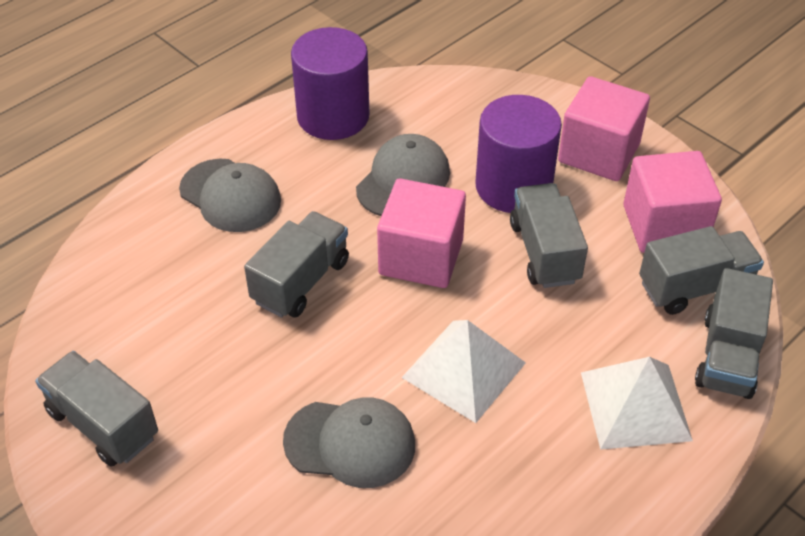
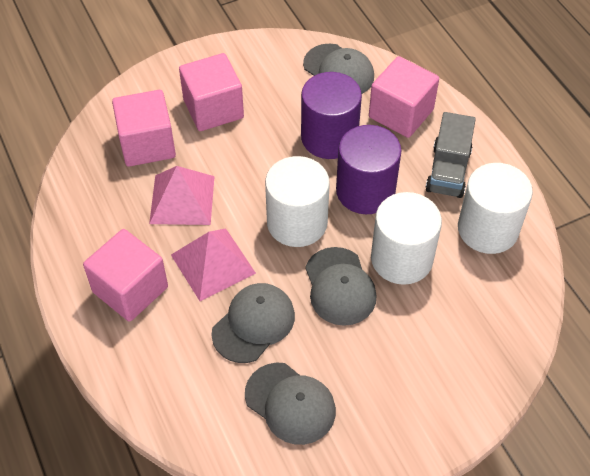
grey cap: [179,159,281,232] [283,397,415,488] [356,134,450,216] = 3 -> [211,283,295,363] [245,363,336,445] [303,44,374,94] [305,247,377,326] = 4
grey truck: [35,351,158,467] [244,211,349,318] [510,183,588,288] [639,226,764,315] [695,268,773,399] = 5 -> [426,112,476,198] = 1
pink cube: [377,178,466,288] [558,76,650,181] [623,151,722,253] = 3 -> [83,229,168,322] [112,90,176,167] [179,53,244,131] [369,56,439,138] = 4
pink pyramid: none = 0 -> [149,166,215,225] [171,228,256,301] = 2
white cylinder: none = 0 -> [265,156,330,247] [371,192,442,285] [458,163,533,254] = 3
white pyramid: [401,320,526,423] [581,357,693,450] = 2 -> none = 0

